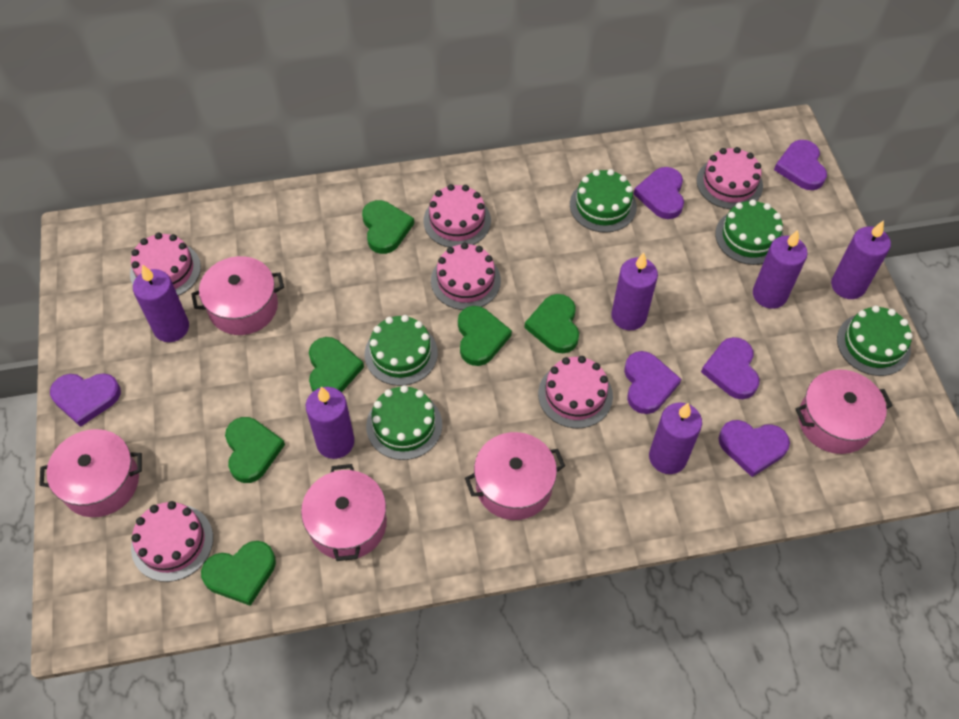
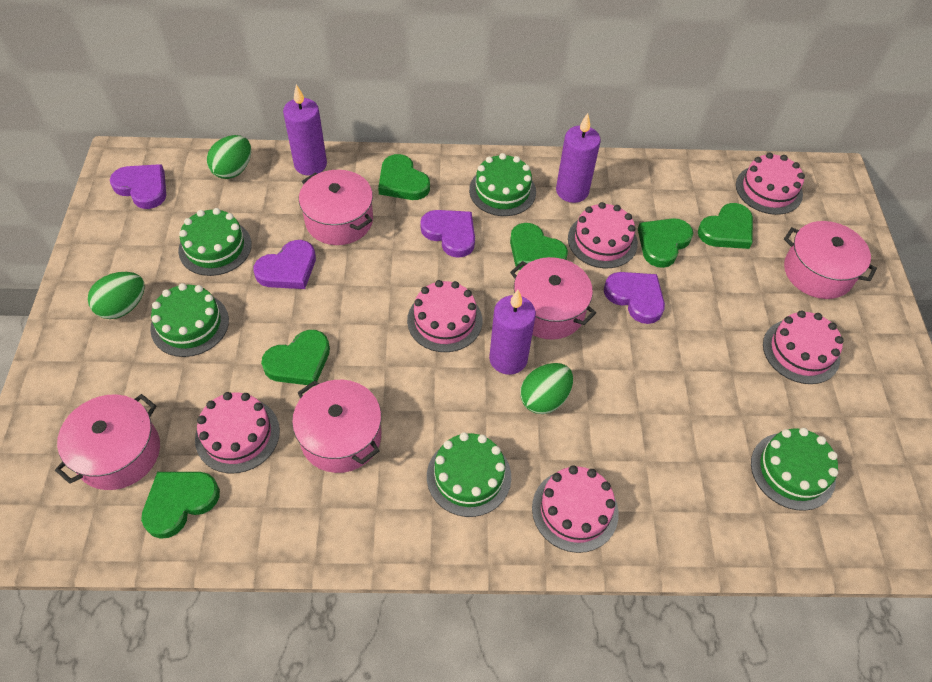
green egg: none = 0 -> [88,272,145,319] [207,135,251,179] [520,363,573,414] = 3
purple candle: [133,264,189,342] [306,386,354,459] [611,253,658,330] [649,402,702,474] [753,230,808,309] [831,220,891,299] = 6 -> [283,84,327,176] [489,290,536,375] [556,113,601,203] = 3
purple heart: [50,373,121,427] [624,351,681,414] [634,167,684,219] [701,337,759,399] [718,420,790,477] [774,140,827,190] = 6 -> [110,164,166,209] [253,240,316,289] [420,210,475,258] [604,272,665,324] = 4

